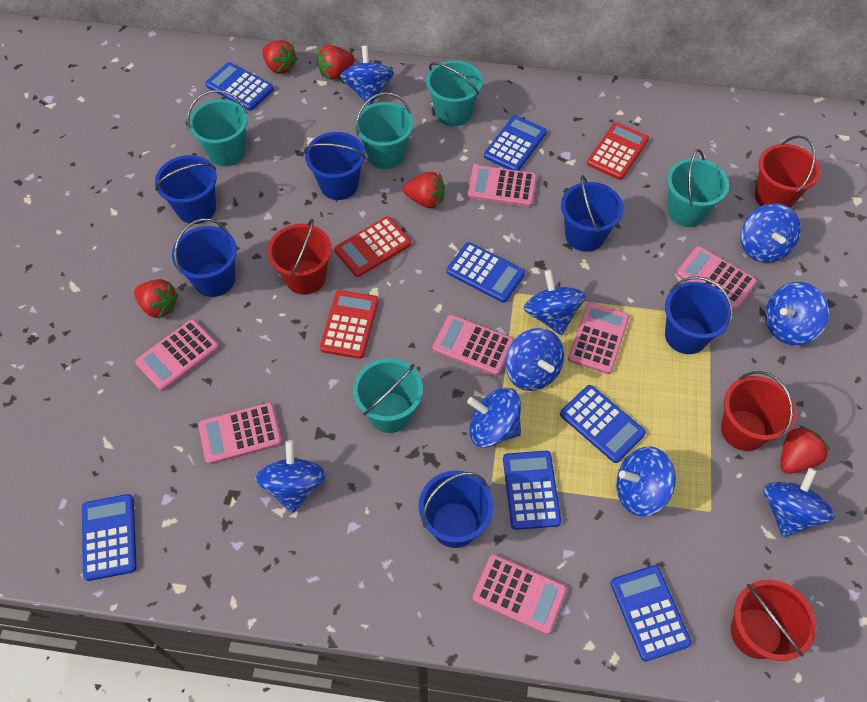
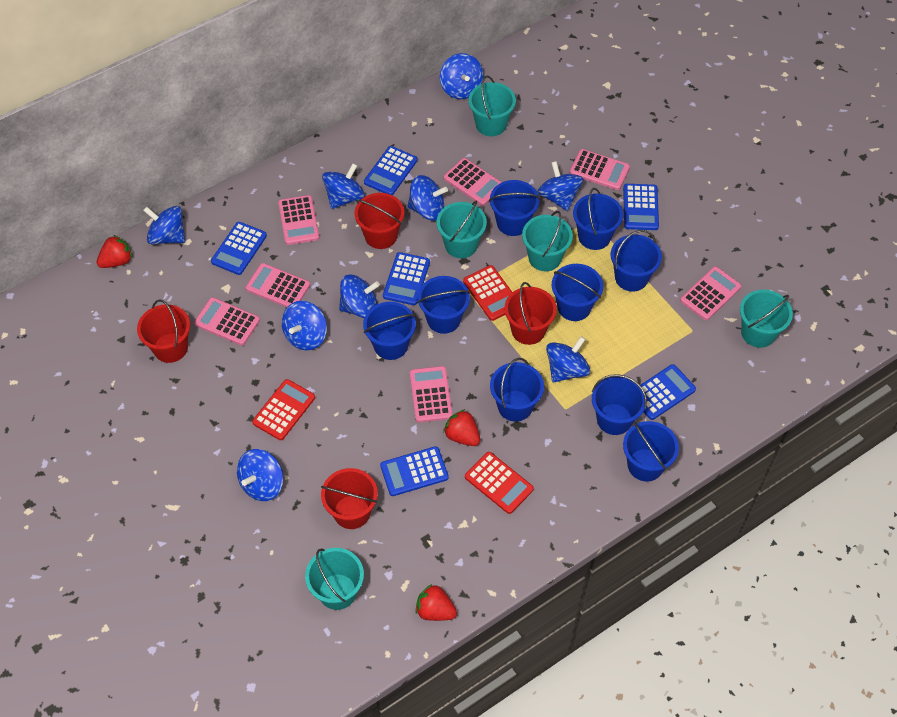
blue bucket: [155,155,217,224] [172,219,237,297] [304,132,366,200] [419,471,494,548] [561,175,624,252] [665,276,733,354] = 6 -> [363,302,416,360] [417,276,470,334] [489,180,540,236] [490,358,544,422] [552,264,603,321] [573,188,623,250] [592,374,647,435] [611,230,662,292] [623,421,679,481] = 9
blue calculator: [82,494,137,581] [205,62,274,111] [447,242,525,303] [484,115,547,171] [503,451,561,530] [560,385,646,463] [610,565,692,662] = 7 -> [211,222,267,275] [364,146,417,195] [380,446,449,496] [383,252,430,305] [623,184,659,230] [640,364,696,420] = 6
red strawberry: [134,279,179,319] [262,40,298,74] [317,45,355,80] [403,172,445,208] [780,426,830,474] = 5 -> [97,235,132,268] [415,584,457,621] [443,409,480,446] = 3

